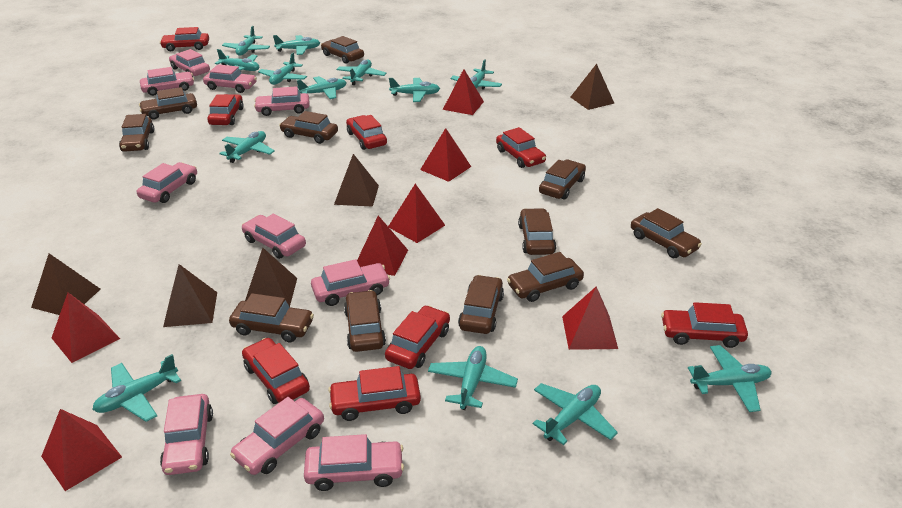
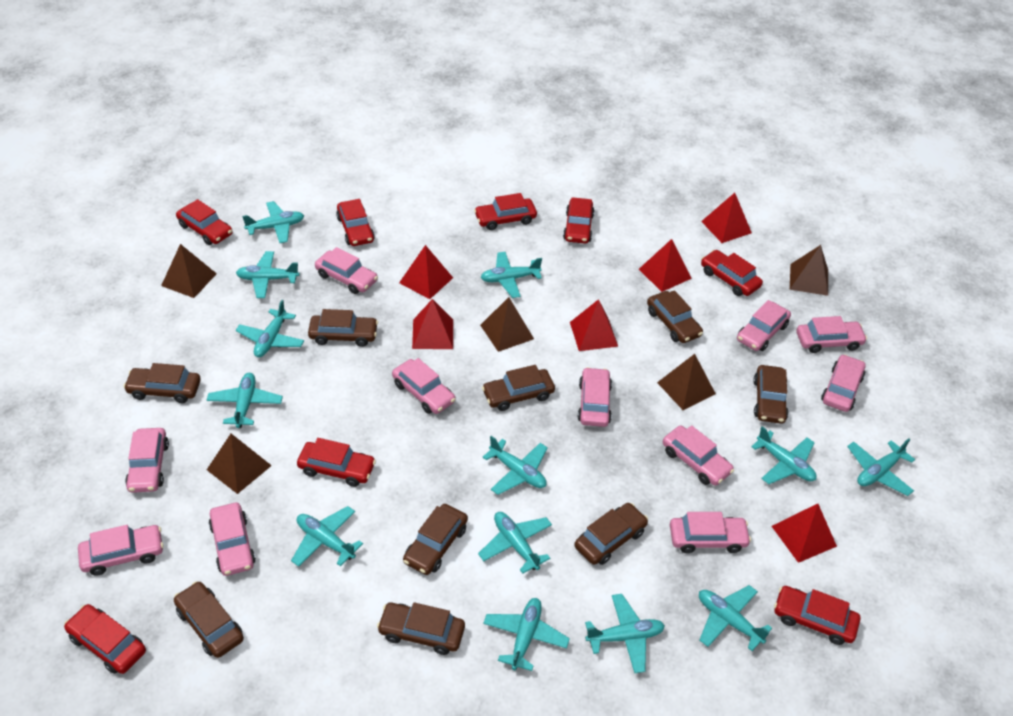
brown car: [119,114,154,152] [139,87,197,119] [229,293,314,342] [279,111,338,144] [321,36,364,64] [344,290,386,352] [458,275,504,334] [507,252,584,302] [518,208,556,255] [539,159,586,200] [631,208,702,258] = 11 -> [124,363,201,403] [174,581,244,658] [308,309,378,347] [377,602,465,655] [403,504,468,575] [482,365,555,411] [575,503,648,565] [647,290,703,343] [753,365,788,424] = 9
pink car: [137,162,197,203] [140,67,194,96] [160,394,213,475] [169,49,210,77] [203,64,257,93] [230,397,324,475] [242,214,306,259] [254,86,310,116] [304,434,404,491] [311,259,390,306] = 10 -> [78,525,163,576] [125,428,169,493] [209,503,256,576] [315,247,378,294] [392,358,455,414] [578,367,612,427] [663,425,734,486] [670,512,751,553] [737,300,791,351] [796,316,867,353] [821,354,866,412] = 11
red pyramid: [41,409,122,491] [52,293,120,363] [357,216,408,276] [388,184,445,243] [420,128,471,182] [443,69,484,115] [562,286,618,350] = 7 -> [399,245,453,299] [412,299,453,349] [570,299,618,351] [639,239,692,292] [701,193,752,243] [772,504,837,563] = 6

